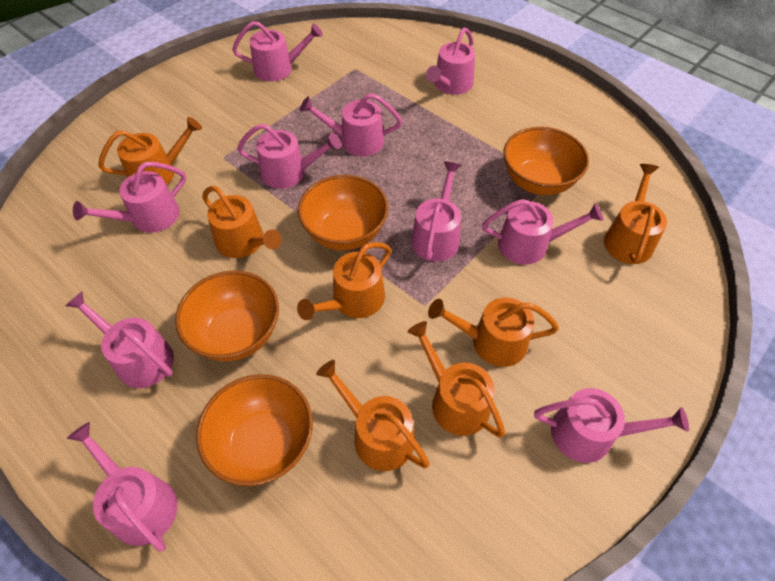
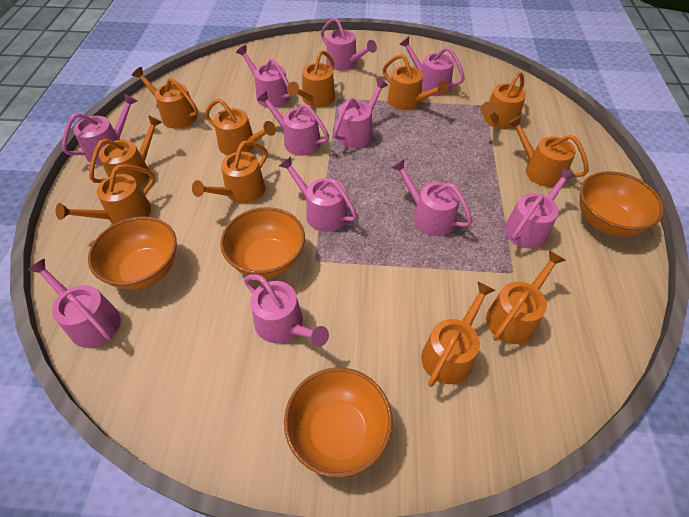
orange watering can: [98,117,202,185] [202,186,282,258] [297,242,391,320] [316,360,430,471] [408,321,505,438] [428,297,559,367] [604,164,667,264] = 7 -> [56,164,155,224] [89,115,162,186] [132,67,198,129] [192,141,268,203] [205,99,276,155] [287,50,335,107] [383,54,449,110] [421,281,495,387] [480,72,526,129] [486,251,566,344] [508,115,589,187] = 11
pink watering can: [65,291,174,388] [67,422,178,551] [73,162,186,233] [232,21,323,81] [237,124,341,189] [300,93,402,156] [411,161,461,262] [426,28,475,95] [482,199,603,265] [534,388,689,463] = 10 -> [28,259,121,348] [62,94,137,164] [236,45,291,108] [244,274,329,347] [257,91,329,156] [279,157,357,232] [321,17,377,71] [333,79,388,148] [391,159,472,236] [399,37,465,96] [505,168,576,249] = 11

